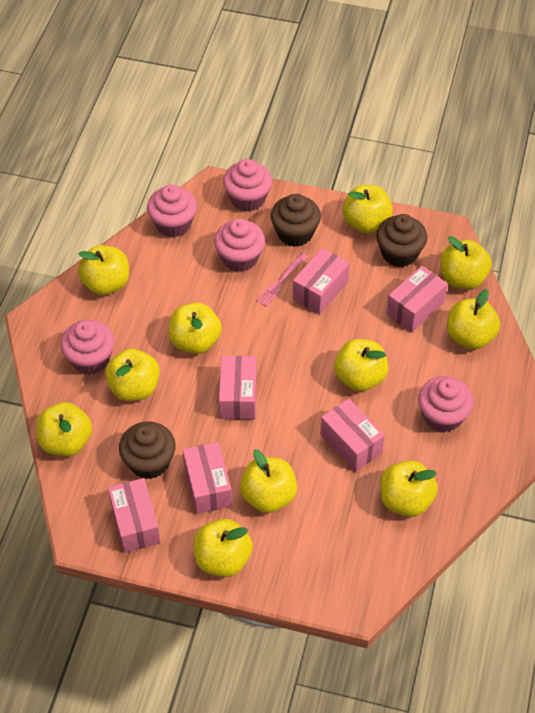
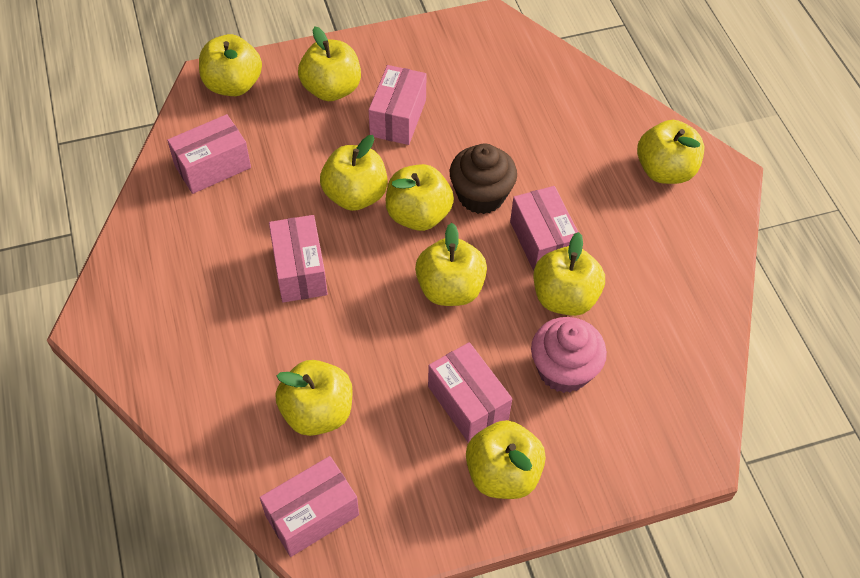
brown cupcake: [119,422,176,479] [271,194,321,247] [376,214,427,267] = 3 -> [450,143,517,214] = 1
pink cupcake: [61,320,114,375] [147,184,197,238] [214,219,265,272] [223,159,272,212] [418,376,474,433] = 5 -> [531,317,607,393] = 1
pink fork: [256,253,308,307] = 1 -> none = 0
yellow apple: [36,402,92,456] [78,245,129,295] [105,349,160,401] [169,302,222,354] [194,519,253,577] [240,449,297,513] [334,339,389,391] [343,185,393,233] [380,461,438,517] [440,236,492,290] [447,289,500,350] = 11 -> [199,34,262,96] [275,360,353,436] [298,27,361,101] [320,135,388,211] [386,164,454,231] [415,223,487,306] [466,420,546,499] [534,232,605,316] [637,120,704,184] = 9

